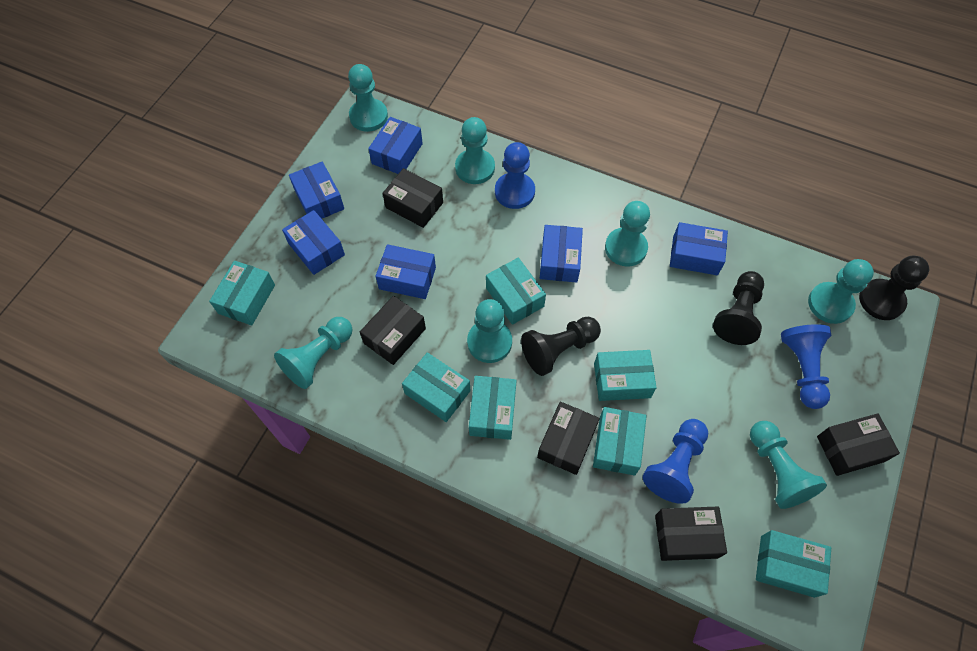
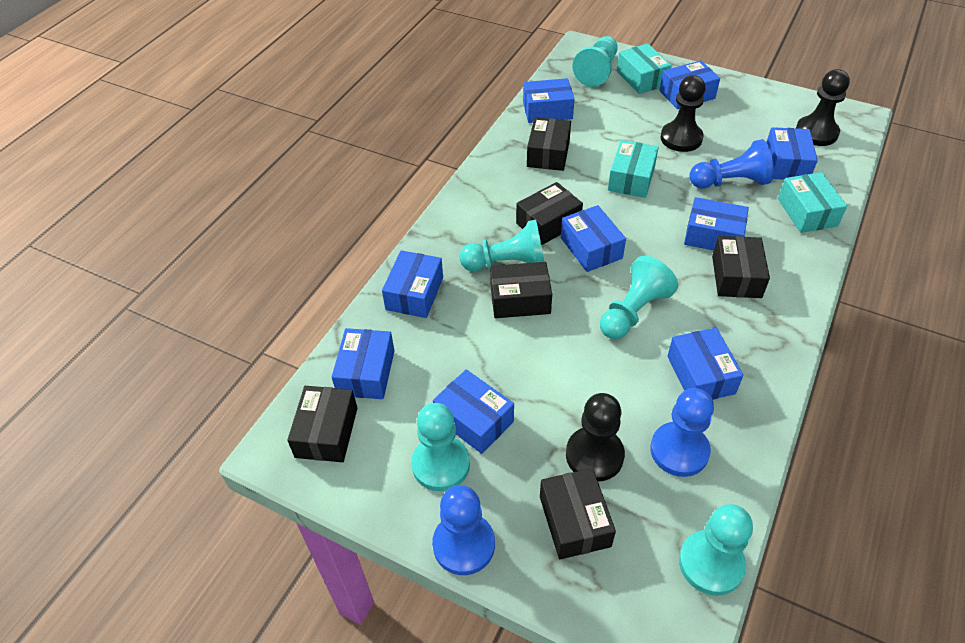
black box: [360,296,426,365] [382,168,443,228] [537,402,600,475] [655,506,727,561] [817,413,900,476] = 5 -> [287,386,357,462] [490,262,552,318] [516,182,583,245] [527,117,571,171] [540,468,616,559] [712,236,770,298] = 6
blue box: [282,210,345,275] [289,162,344,219] [368,117,423,174] [375,244,436,299] [540,225,583,283] [670,222,728,275] = 6 -> [332,328,394,399] [382,250,443,318] [433,369,514,454] [523,78,575,123] [561,205,626,272] [659,60,720,109] [668,328,744,400] [684,197,749,250] [767,127,818,180] = 9
turquoise box: [209,261,275,325] [402,352,470,422] [469,376,517,440] [486,258,546,325] [593,407,647,476] [594,350,657,401] [756,530,831,598] = 7 -> [608,140,659,198] [617,43,672,94] [778,172,847,233] = 3
turquoise pawn: [274,317,353,389] [348,64,388,132] [455,117,495,184] [467,299,512,363] [605,201,650,266] [750,421,827,509] [808,259,874,324] = 7 -> [411,403,470,491] [460,220,544,271] [572,36,618,87] [600,256,678,339] [679,504,753,596] = 5

